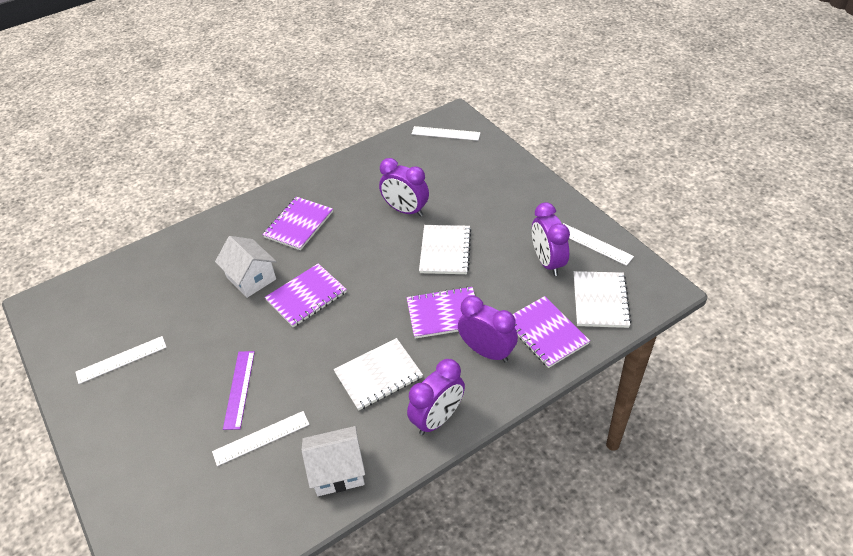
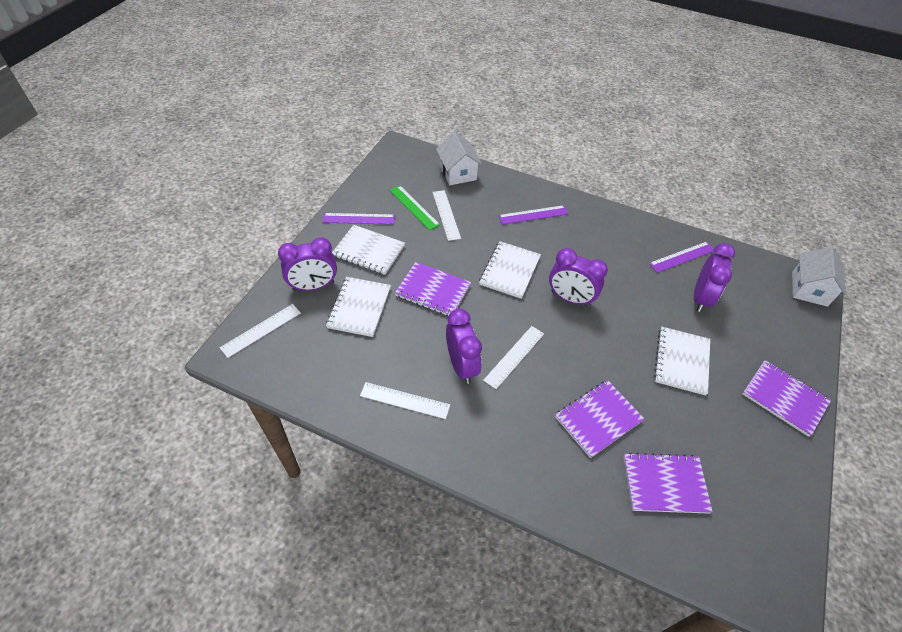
green ruler: none = 0 -> [390,185,440,230] = 1
purple ruler: [223,351,255,430] = 1 -> [322,213,395,224] [498,205,568,225] [649,241,714,273] = 3
white notebook: [334,338,423,411] [419,225,472,274] [574,271,631,328] = 3 -> [326,277,391,337] [332,225,405,275] [479,241,541,299] [654,327,710,396] = 4

